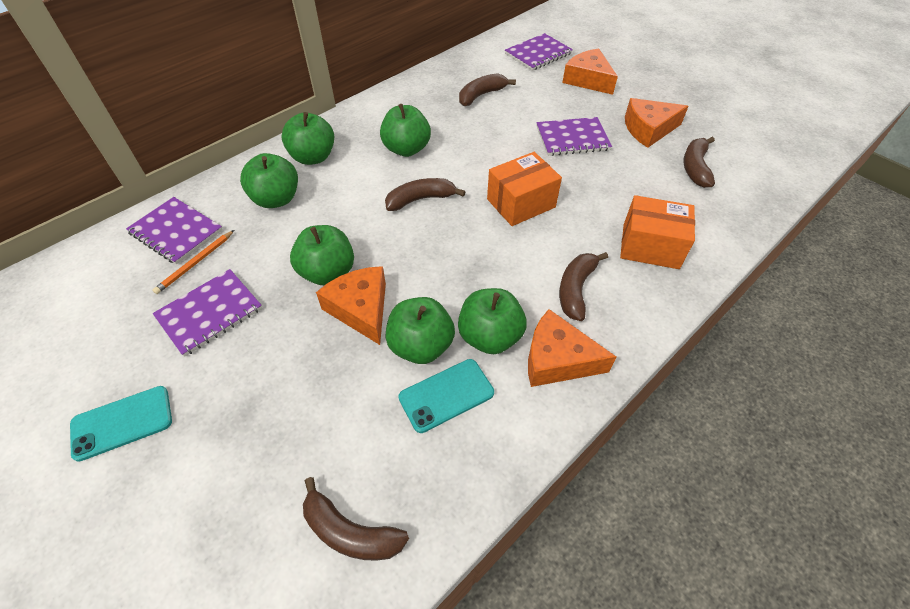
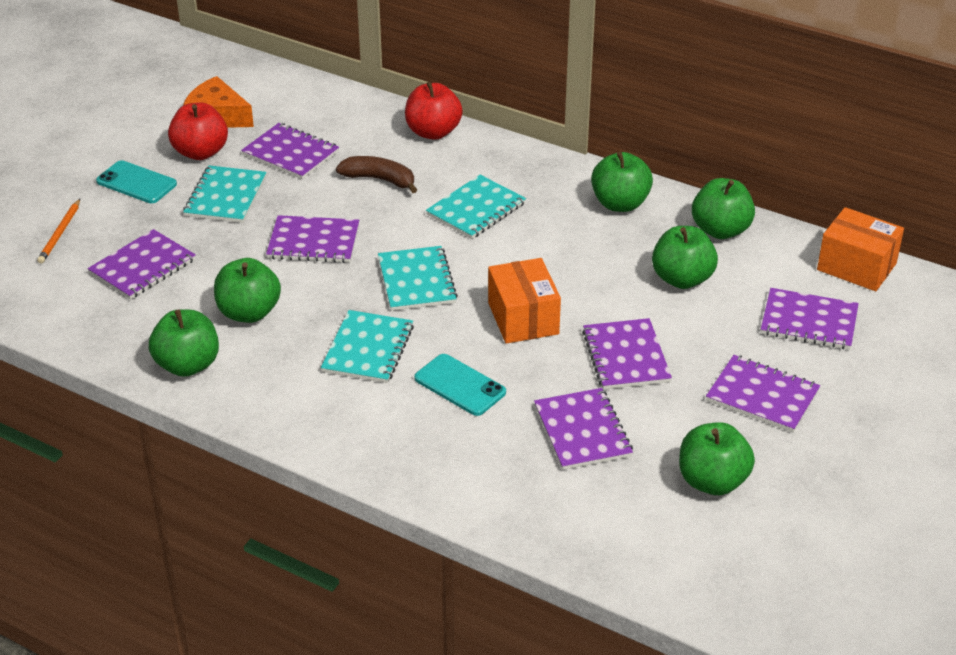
brown banana: [303,477,409,561] [385,178,465,211] [459,73,516,106] [559,252,608,321] [683,137,715,188] = 5 -> [336,156,417,193] = 1
orange cheese: [316,266,386,345] [528,309,616,387] [562,49,618,95] [625,98,688,148] = 4 -> [183,76,254,128] = 1
purple notebook: [126,197,223,265] [153,269,262,357] [505,33,573,71] [536,117,612,156] = 4 -> [88,229,196,299] [241,123,339,179] [266,215,359,263] [534,388,633,470] [582,318,672,390] [706,355,820,432] [761,288,859,350] = 7
red apple: none = 0 -> [168,102,228,160] [405,81,463,140] = 2
turquoise notebook: none = 0 -> [183,165,267,223] [321,310,414,383] [378,246,458,311] [426,175,526,239] = 4

